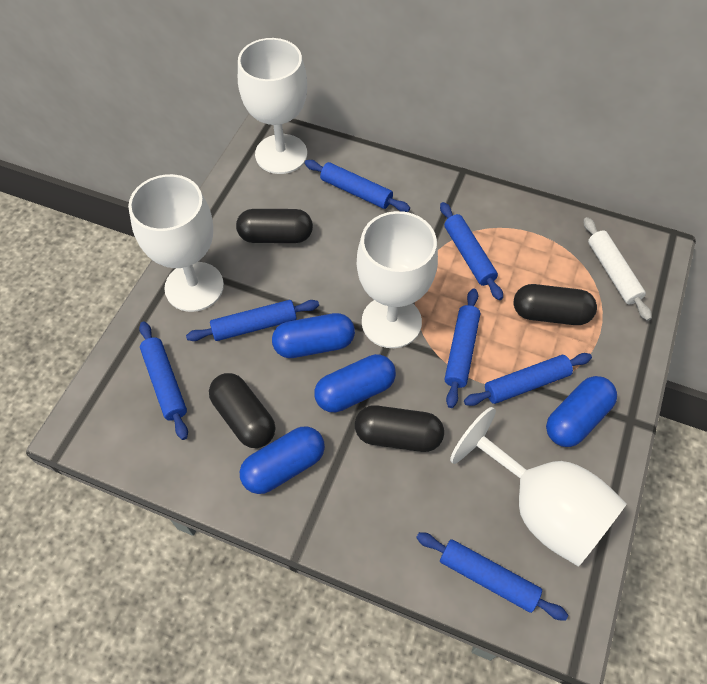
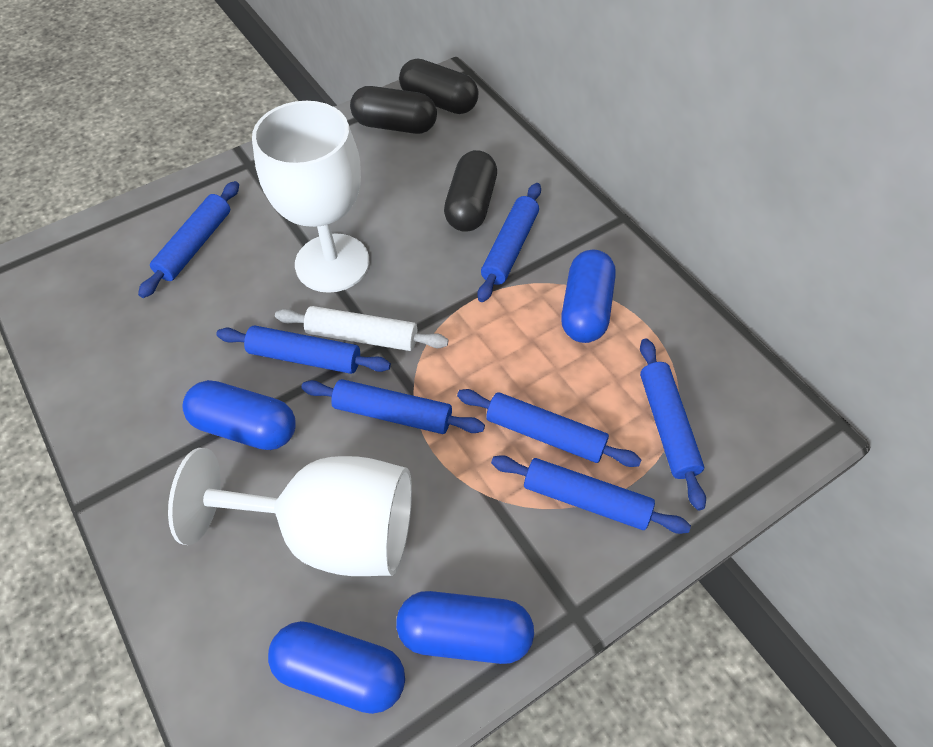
black capsule: [209,373,275,448] [236,209,313,243] [355,405,444,452] [514,284,597,325] = 4 -> [350,86,437,134] [399,59,478,114] [444,150,497,231] = 3
white goblet: [128,174,224,312] [238,38,307,174] [357,211,438,348] [450,407,627,567] = 4 -> [168,448,412,576] [252,101,369,293] = 2

